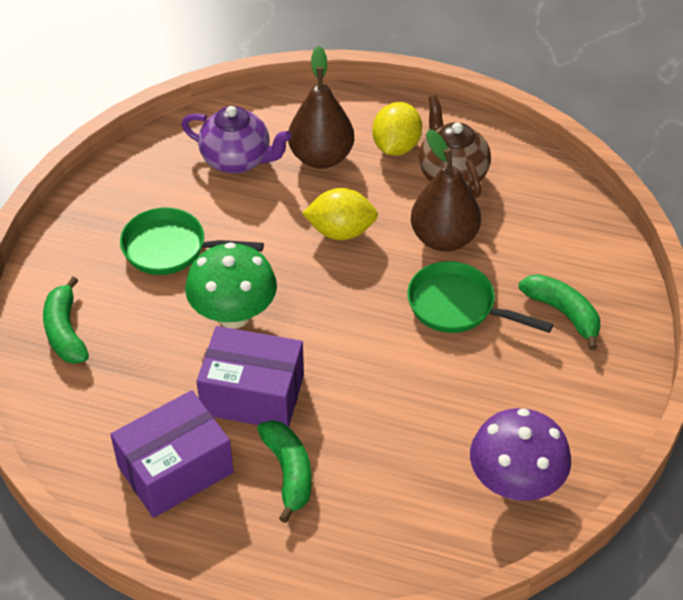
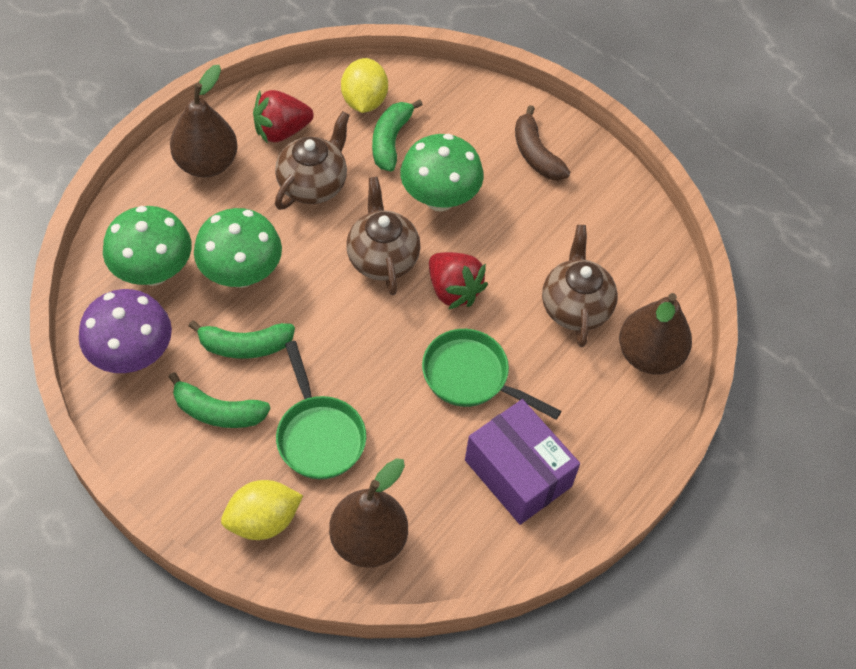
brown banana: none = 0 -> [515,105,570,181] = 1
brown pear: [288,46,354,169] [411,129,481,252] = 2 -> [170,65,238,177] [329,458,408,568] [619,293,692,375] = 3
brown teapot: [419,95,491,198] = 1 -> [275,111,350,210] [346,177,421,295] [542,225,618,347] = 3
green mushroom: [185,242,277,329] = 1 -> [103,206,192,286] [194,208,282,288] [400,134,484,212] = 3
purple box: [110,390,234,518] [196,326,304,427] = 2 -> [465,399,580,525] = 1
purple teapot: [181,106,292,173] = 1 -> none = 0
red strawberry: none = 0 -> [253,90,314,144] [429,252,488,310] = 2

